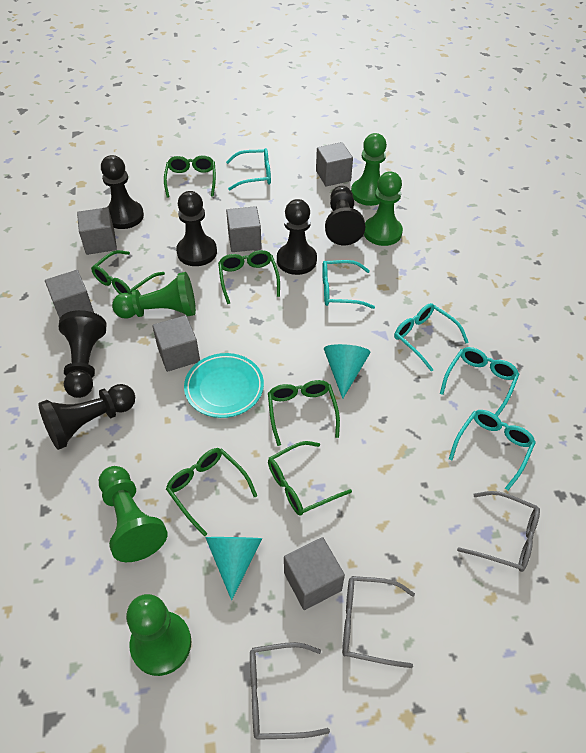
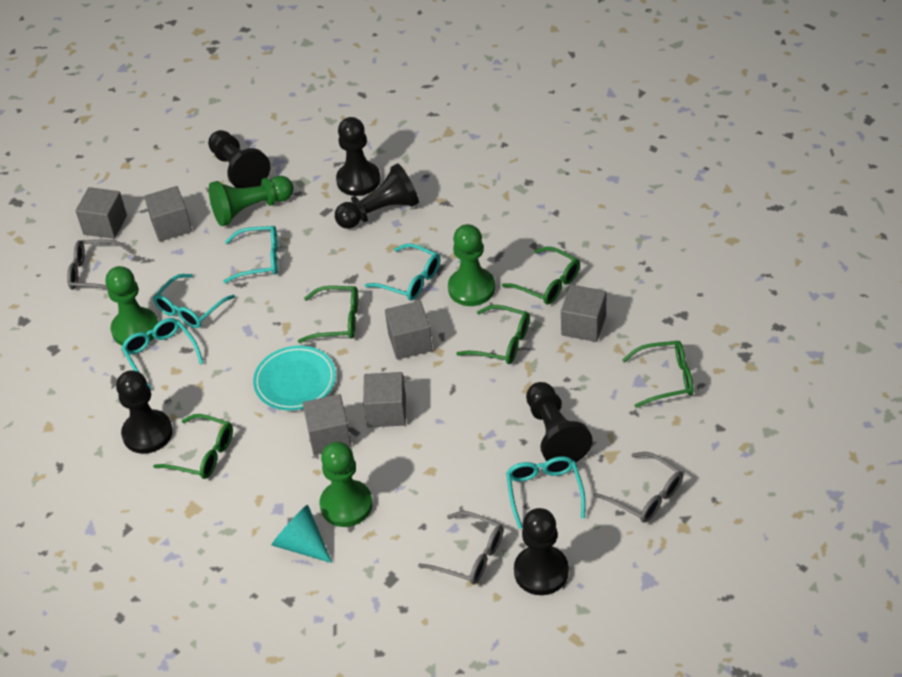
green glasses: [91,250,165,294] [164,155,216,198] [166,448,257,537] [218,250,280,304] [268,380,340,446] [268,441,352,516] = 6 -> [153,414,233,479] [298,286,358,343] [456,305,530,364] [502,247,580,304] [622,341,693,408] = 5
green pawn: [99,466,168,562] [112,272,196,319] [126,594,191,676] [351,133,387,206] [364,171,403,246] = 5 -> [105,266,158,346] [209,176,294,226] [320,442,373,527] [448,224,495,306] = 4
turquoise cone: [205,537,263,600] [324,344,371,399] = 2 -> [271,504,332,563] = 1

